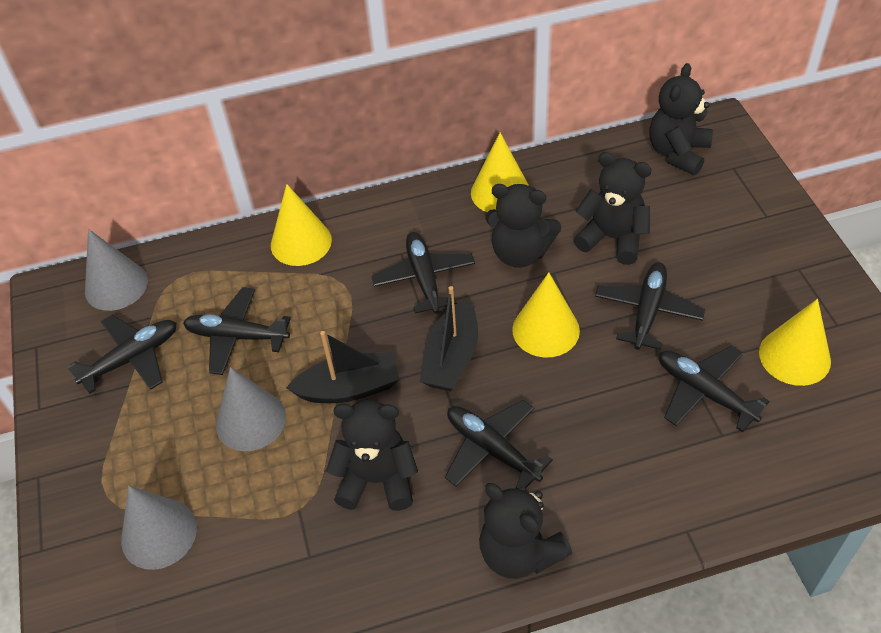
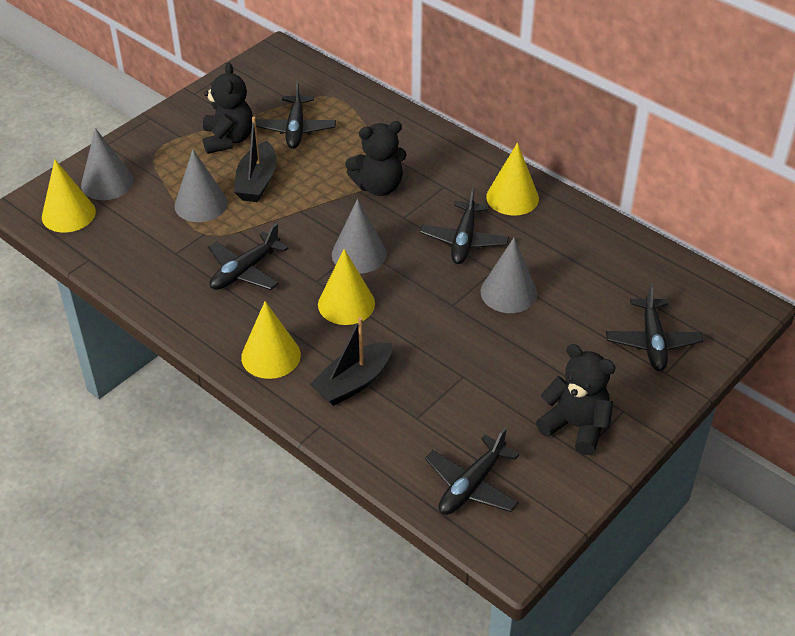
black plane: [67,315,177,394] [183,287,291,375] [371,232,475,314] [445,400,553,489] [595,262,705,350] [659,345,770,432] = 6 -> [208,223,289,290] [256,81,336,149] [420,187,509,264] [425,428,519,515] [606,283,703,371] = 5
black teddy bear: [326,400,418,511] [479,483,572,579] [485,184,561,268] [573,152,652,265] [649,63,713,175] = 5 -> [203,63,253,154] [345,121,407,196] [536,344,616,455] = 3
grey cone: [85,229,148,311] [121,486,197,570] [216,367,286,451] = 3 -> [81,128,134,200] [175,149,228,222] [332,199,387,274] [480,238,537,313] = 4

